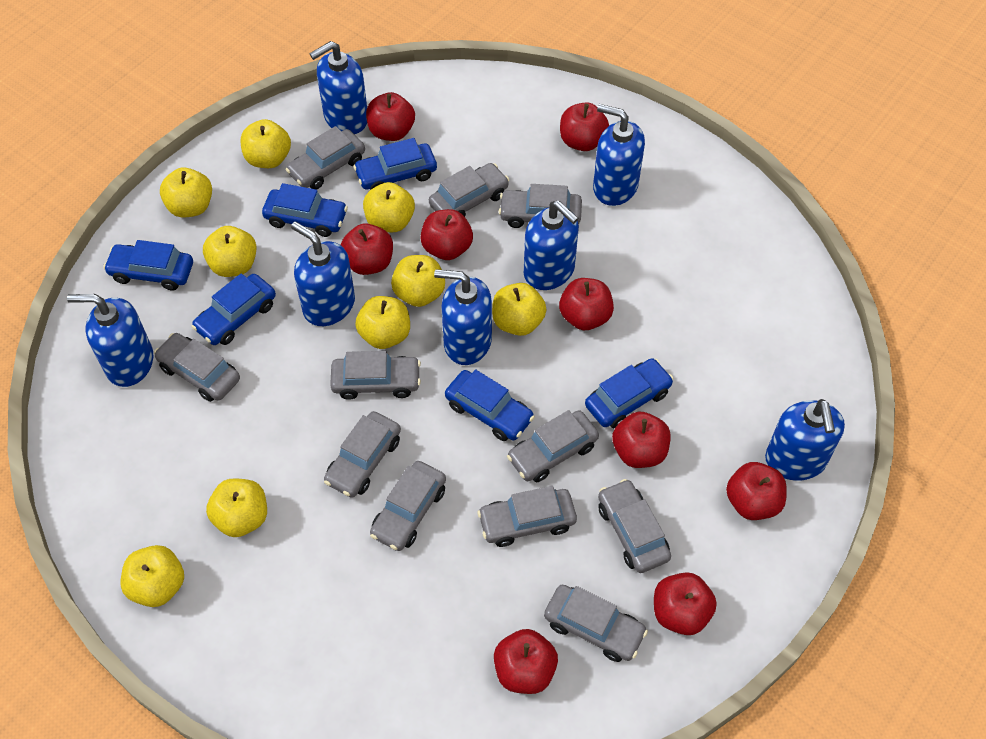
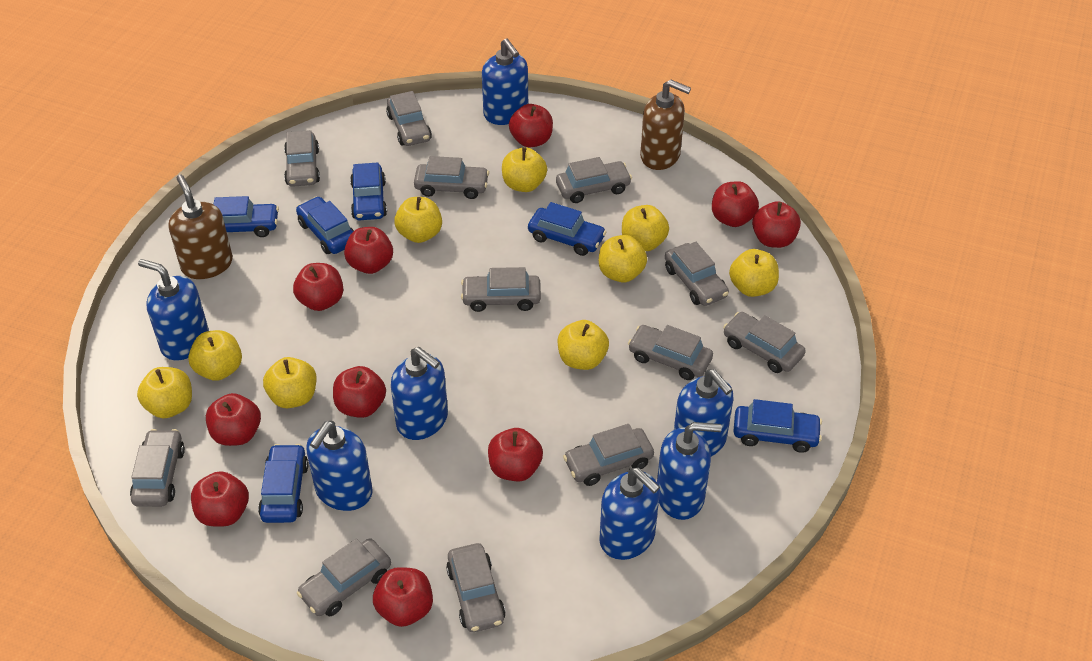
brown soap dispenser: none = 0 -> [169,175,233,279] [640,79,691,170] = 2
grey car: [154,333,240,402] [286,126,365,190] [324,411,401,498] [330,351,421,400] [370,461,446,551] [429,163,509,217] [477,486,577,547] [499,184,582,228] [507,410,599,482] [544,584,648,662] [598,479,671,573] = 11 -> [130,429,185,507] [284,130,320,187] [297,538,391,616] [386,91,432,146] [414,156,489,199] [446,543,506,632] [461,267,541,312] [556,157,632,203] [563,424,654,486] [628,325,713,380] [665,242,729,306] [723,312,806,373] = 12
red apple: [341,223,393,275] [366,92,415,141] [420,209,473,260] [494,629,558,694] [559,278,614,330] [560,102,609,151] [612,411,670,468] [654,572,717,635] [726,462,787,520] = 9 -> [191,471,249,527] [206,393,261,446] [293,263,343,311] [333,366,386,418] [344,227,393,274] [373,567,433,627] [488,428,543,481] [509,104,553,147] [712,181,759,227] [752,201,801,248] = 10

